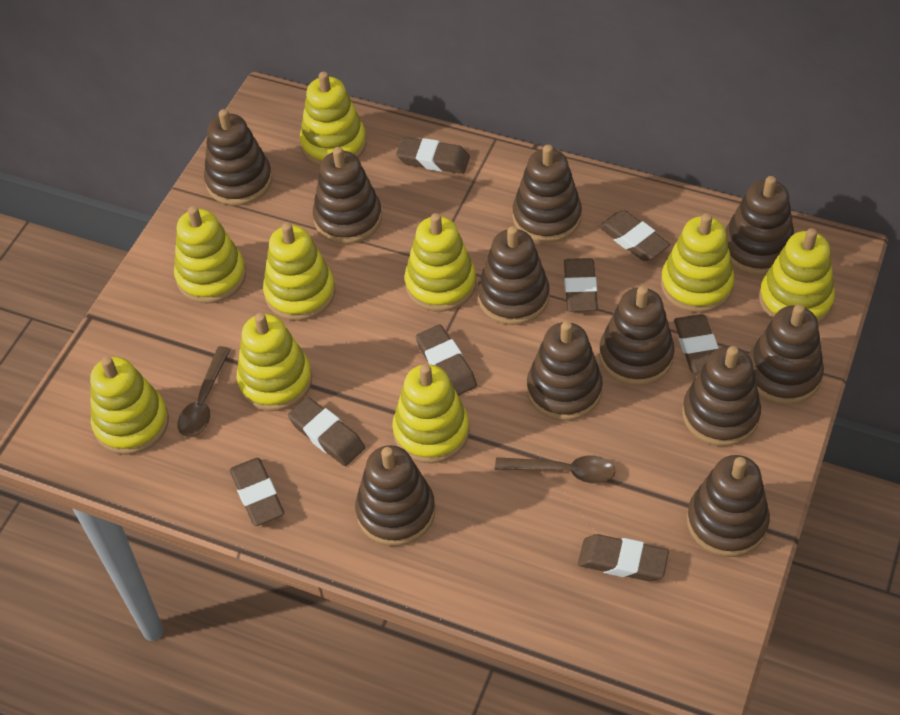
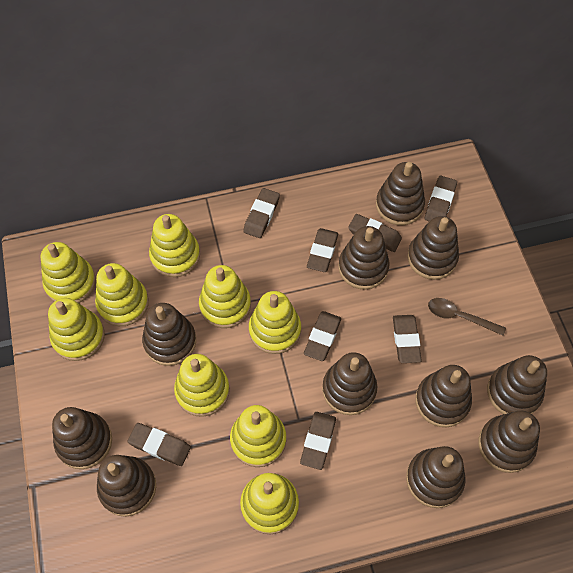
brown spoon: [177,346,230,437] [495,456,616,484] = 2 -> [428,298,506,336] = 1

